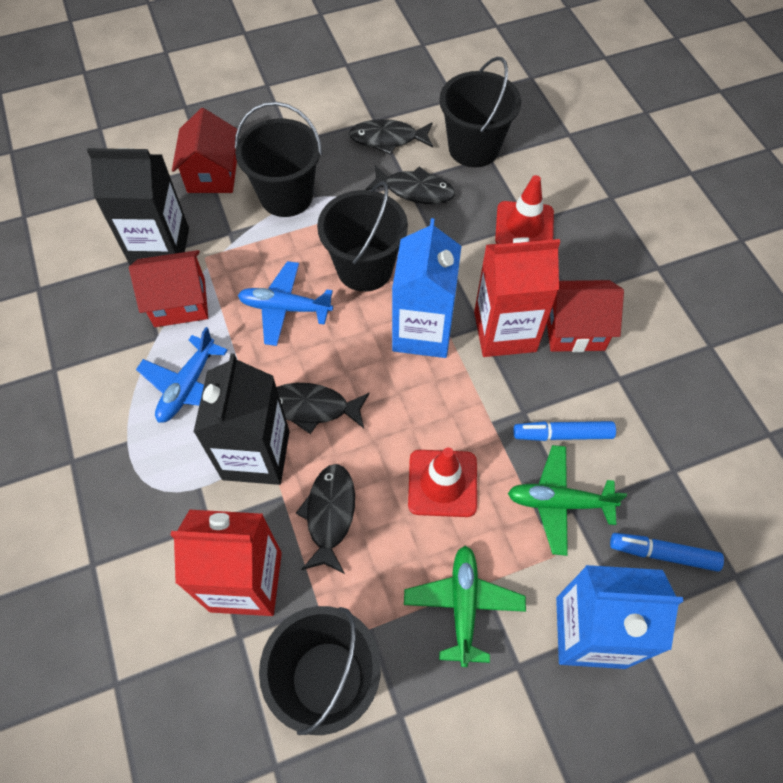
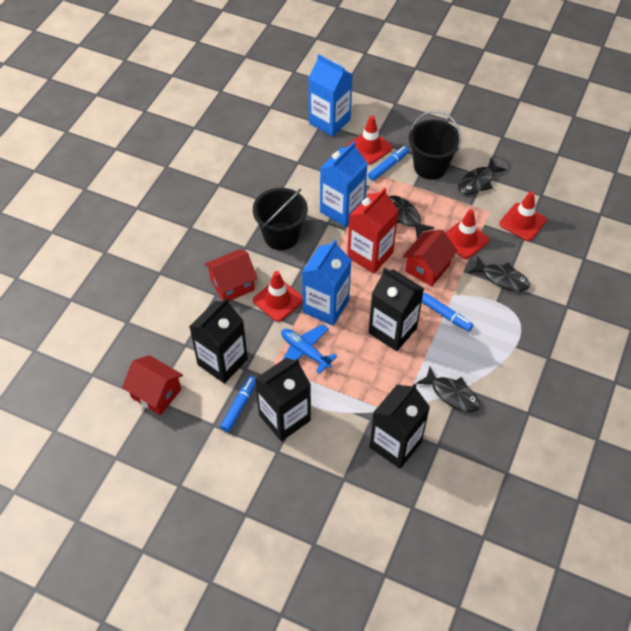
black bucket: [235,102,322,217] [259,606,381,735] [317,181,408,292] [439,57,521,167] = 4 -> [253,188,308,250] [409,111,461,180] = 2
black carton: [87,148,189,265] [194,353,290,485] = 2 -> [189,298,248,384] [255,358,311,441] [369,268,424,351] [370,383,430,469] = 4
blue carton: [392,218,461,358] [556,565,683,669] = 2 -> [302,239,351,326] [309,54,353,137] [320,142,368,227] = 3
blue marker: [514,421,616,441] [610,533,724,572] = 2 -> [220,376,256,432] [368,146,409,181] [422,293,473,332] = 3
blue plane: [136,327,228,423] [238,261,333,346] = 2 -> [281,324,337,374] = 1
green plane: [404,545,526,667] [508,445,627,556] = 2 -> none = 0
red carton: [171,510,282,616] [474,237,560,357] = 2 -> [347,188,398,274] = 1
red traffic cone: [408,447,477,517] [495,175,554,244] = 2 -> [253,271,303,322] [347,116,393,164] [445,209,489,259] [500,191,547,241] = 4

